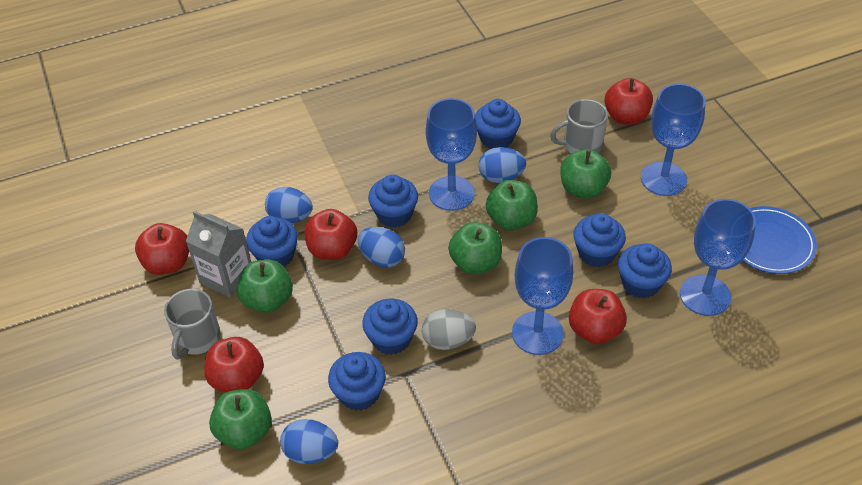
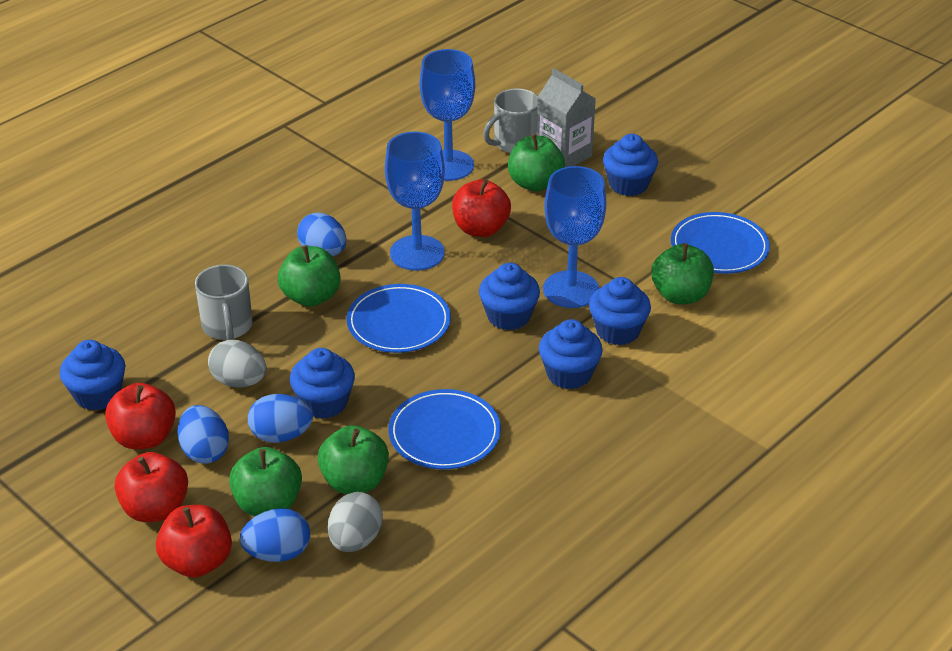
blue cupcake: [246,216,298,267] [328,352,386,411] [362,298,418,355] [368,174,418,227] [475,99,521,149] [573,213,626,267] [618,243,672,298] = 7 -> [60,340,125,411] [290,348,355,419] [479,263,540,330] [539,319,603,389] [589,277,651,345] [603,134,658,196] = 6
blue goblet: [426,98,477,211] [512,237,573,355] [641,84,706,196] [680,199,756,316] = 4 -> [385,132,445,271] [420,49,475,181] [543,166,606,308] = 3
blue plate: [742,206,817,274] = 1 -> [347,284,451,353] [389,389,501,469] [671,212,770,274] = 3
grey egg: [422,309,476,350] = 1 -> [208,340,266,388] [328,492,383,552] = 2
red apple: [135,223,189,275] [204,337,264,393] [304,209,357,260] [569,289,627,344] [605,78,653,125] = 5 -> [105,383,176,449] [115,452,188,522] [156,505,232,578] [452,179,511,237] = 4

